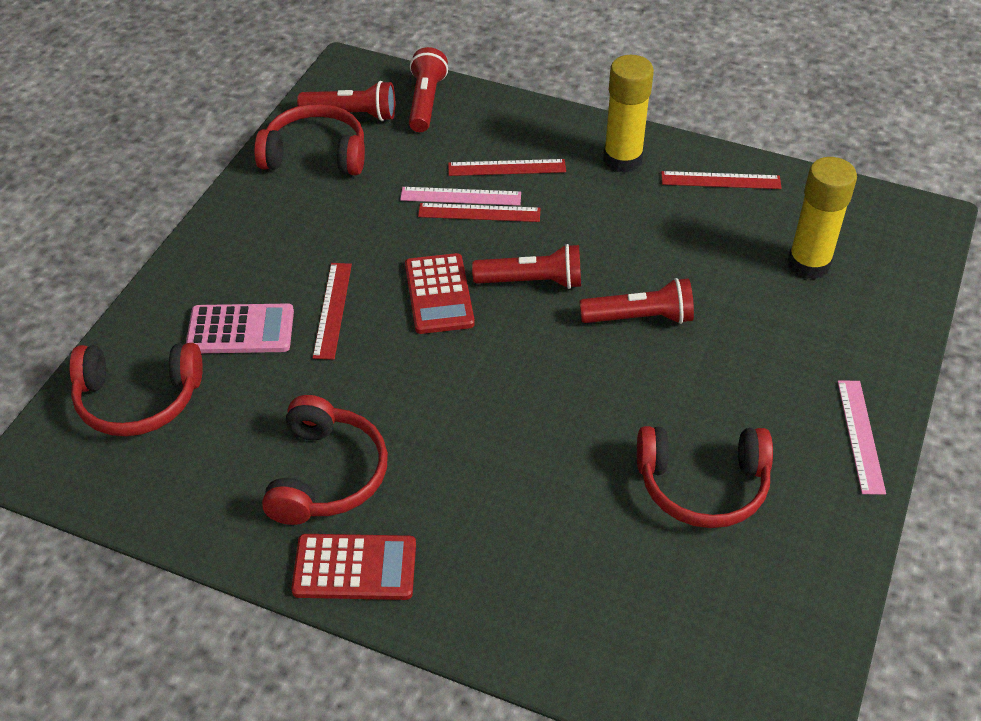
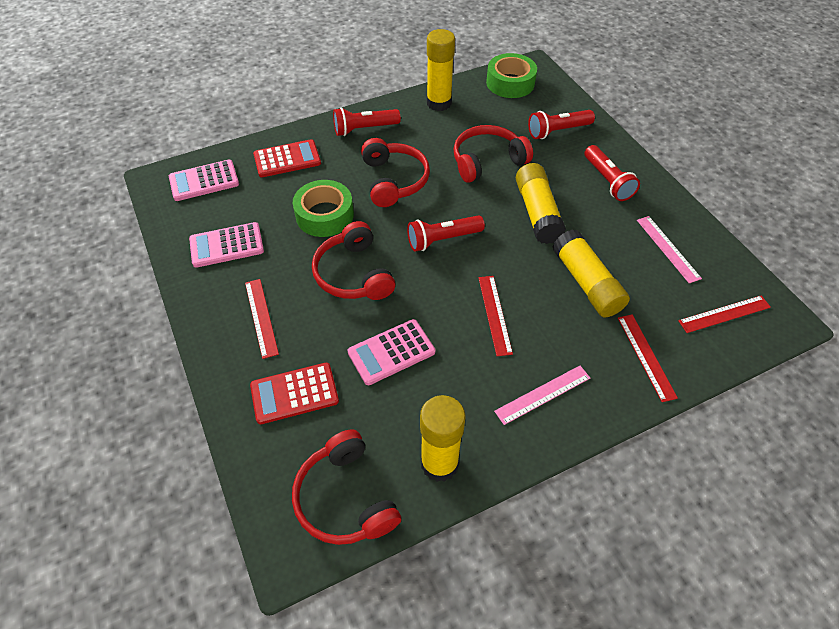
green tape: none = 0 -> [293,180,354,237] [486,53,537,98] = 2
pink calculator: [186,304,294,353] = 1 -> [169,160,239,201] [189,222,264,268] [347,319,435,385] = 3
yellow glue stick: [603,55,654,173] [788,157,857,279] = 2 -> [420,395,466,482] [427,29,455,111] [516,163,566,244] [552,229,630,317] = 4

